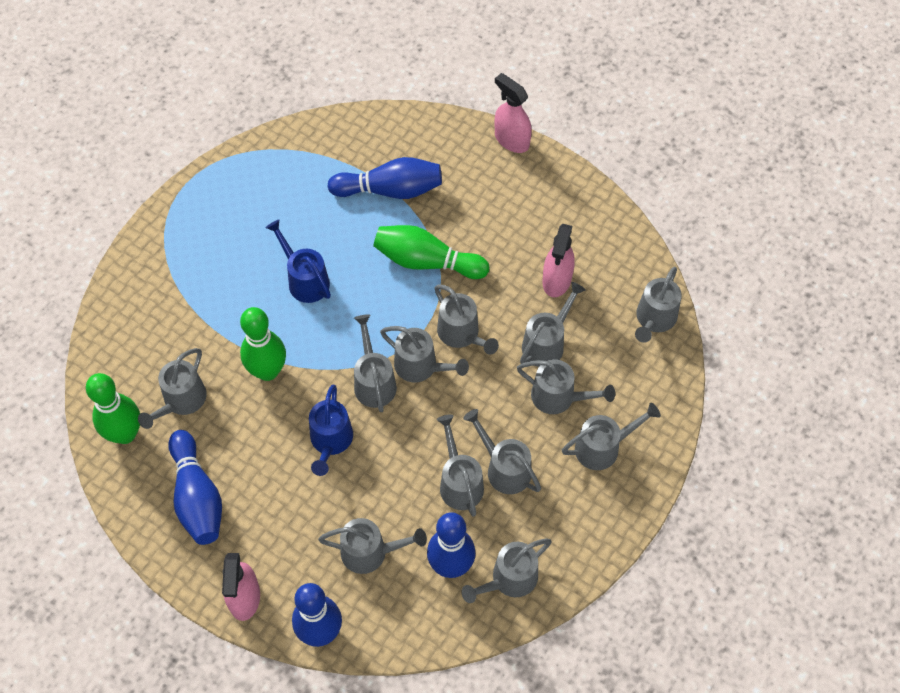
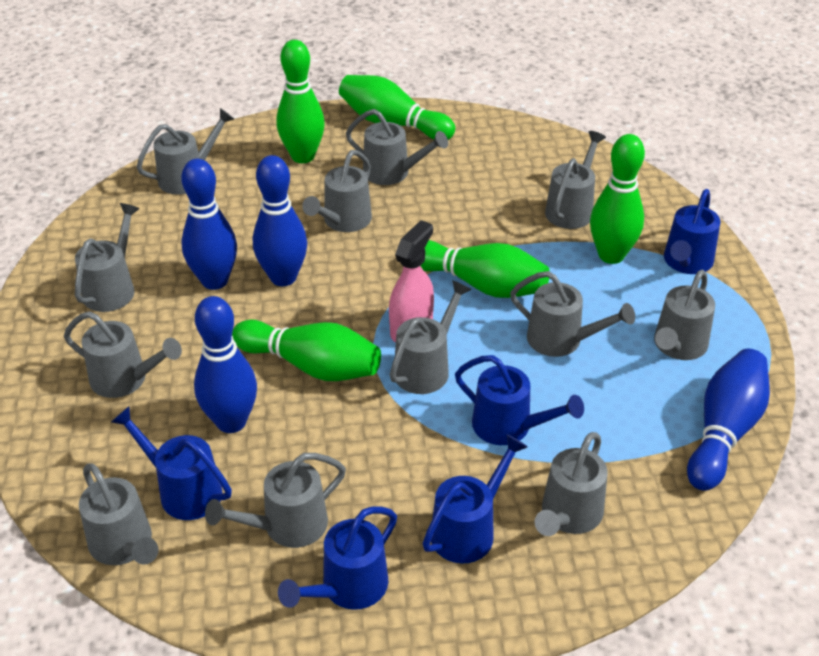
blue watering can: [266,219,331,303] [309,384,353,476] = 2 -> [111,406,232,520] [278,506,397,610] [422,434,528,564] [455,355,584,445] [664,189,721,274] = 5
green bowling pin: [86,373,140,444] [240,307,286,381] [373,225,489,279] = 3 -> [232,320,381,381] [276,40,325,163] [339,75,455,140] [421,240,550,298] [590,134,645,264] = 5
pink spray bottle: [222,553,260,621] [495,73,532,153] [542,224,575,297] = 3 -> [389,220,434,342] = 1

